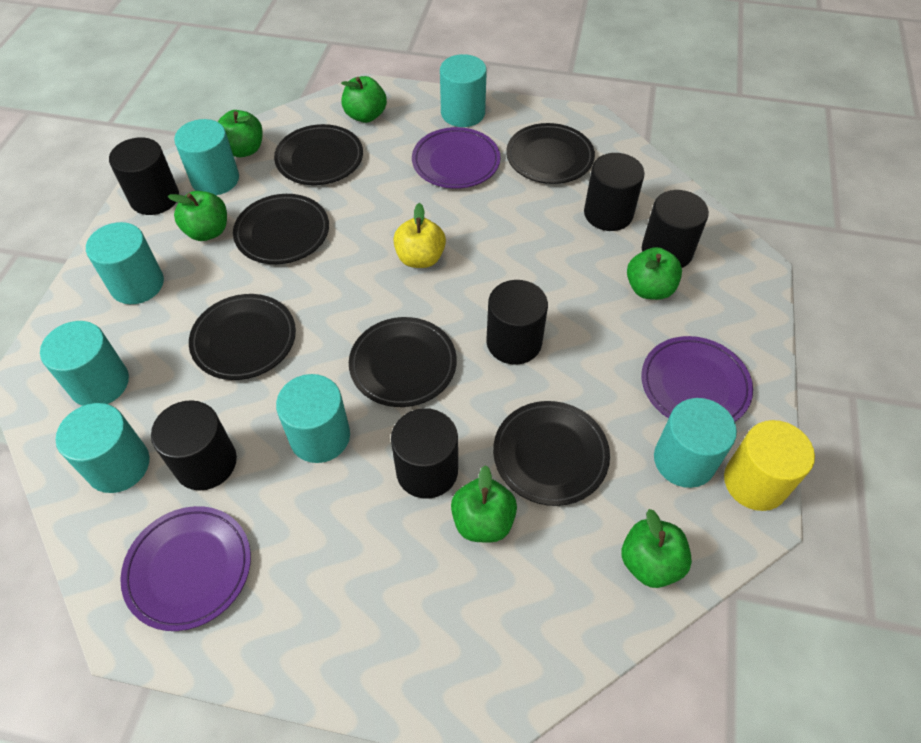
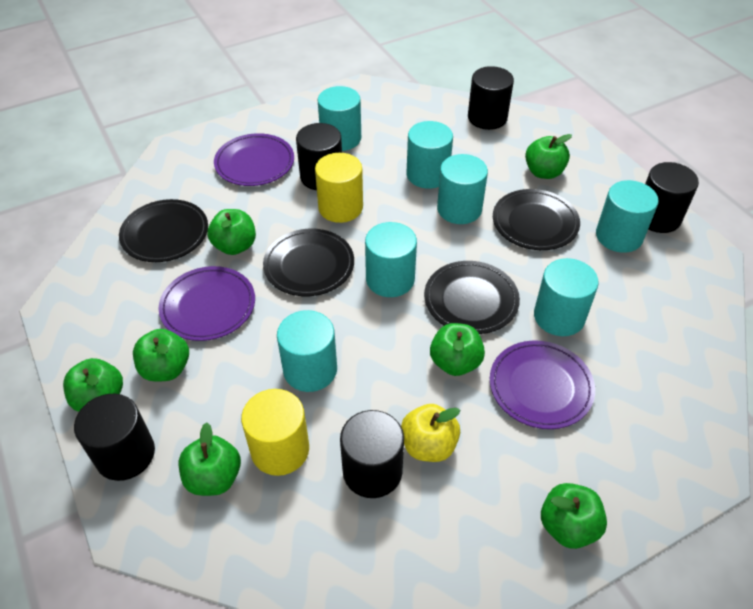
black cylinder: [109,137,179,215] [151,400,237,490] [391,408,458,499] [486,280,548,365] [584,153,645,231] [642,190,709,268] = 6 -> [74,394,155,481] [296,123,342,190] [340,410,404,498] [468,66,514,130] [645,162,699,233] = 5
black plate: [189,294,296,380] [233,194,329,264] [274,124,363,185] [349,317,457,407] [493,401,610,506] [506,123,595,184] = 6 -> [119,199,208,262] [263,229,354,296] [424,261,520,334] [493,189,580,250] = 4
green apple: [168,191,227,241] [218,110,263,157] [341,76,387,123] [451,465,517,543] [621,509,692,588] [627,247,682,300] = 6 -> [63,358,123,412] [133,329,189,382] [179,422,241,496] [207,209,256,255] [430,323,485,376] [525,134,572,179] [541,483,607,549] = 7
yellow cylinder: [724,420,815,511] = 1 -> [241,389,309,476] [315,153,363,223] = 2

